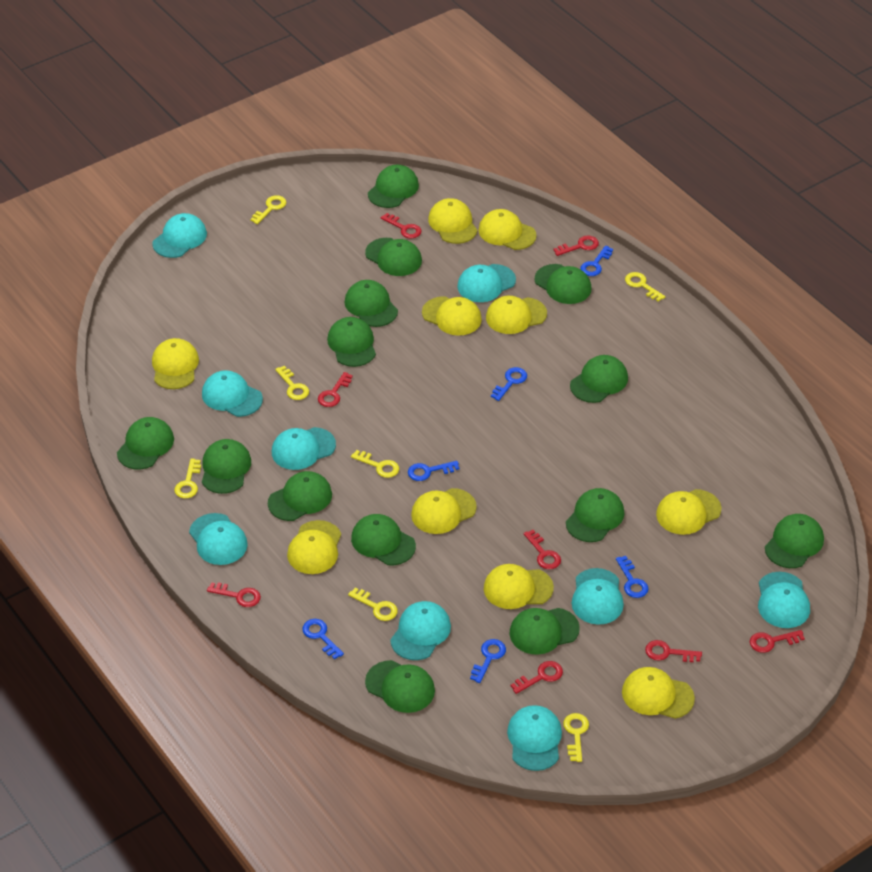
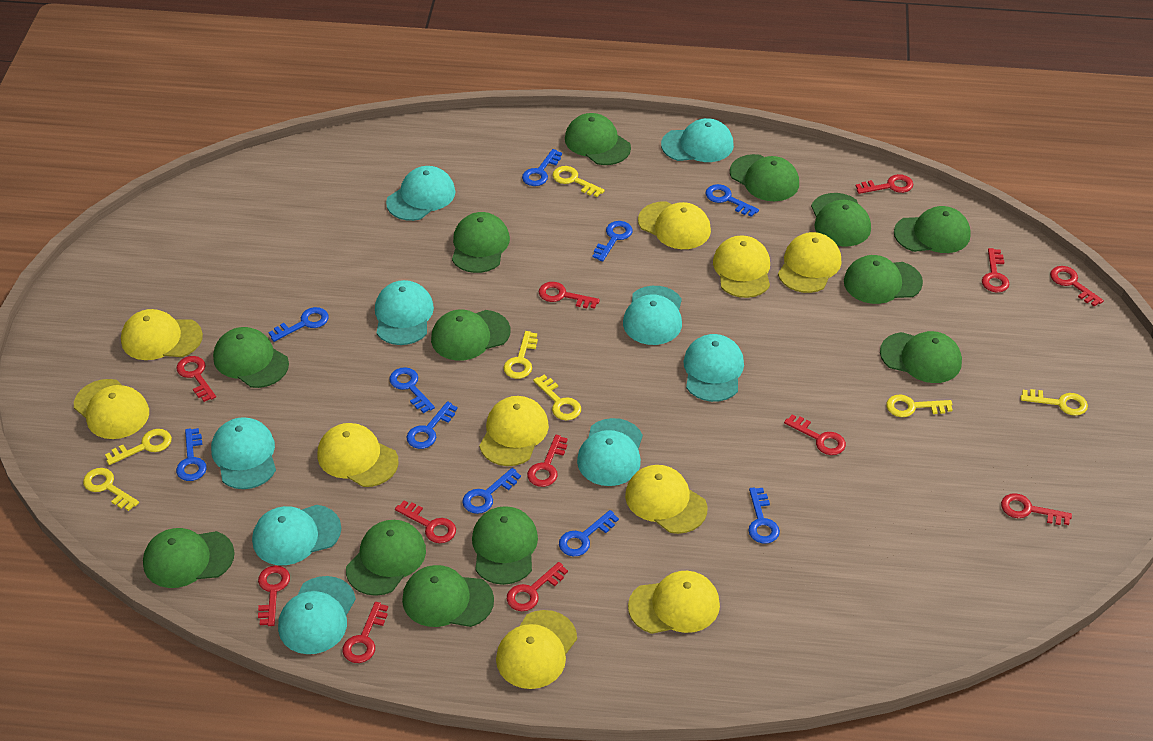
blue key: [302,619,344,659] [408,461,459,481] [470,639,506,683] [491,367,527,401] [580,246,613,276] [616,556,649,598] = 6 -> [176,428,207,481] [268,307,329,342] [389,367,435,413] [407,401,458,449] [462,468,521,514] [522,149,562,186] [559,510,619,556] [593,221,633,261] [706,184,759,217] [748,487,780,544] = 10
green cap: [117,417,174,470] [202,439,251,494] [268,471,332,521] [327,317,376,367] [344,280,398,327] [351,514,416,565] [365,238,422,276] [365,660,435,713] [368,165,419,208] [510,608,580,655] [535,264,592,304] [566,488,624,542] [570,355,628,403] [765,514,824,568] = 14 -> [143,528,235,588] [213,327,289,388] [346,520,426,596] [402,565,494,627] [431,309,511,360] [452,212,510,273] [472,506,538,585] [565,113,631,165] [730,154,799,201] [811,193,871,246] [844,255,923,304] [880,331,962,383] [894,206,971,253] = 13
red key: [207,582,261,607] [318,372,353,407] [381,213,422,238] [511,661,563,694] [524,530,561,569] [554,235,599,256] [645,640,702,662] [750,630,805,653] = 8 -> [176,356,216,402] [258,566,290,626] [343,602,388,663] [395,500,456,543] [507,562,568,611] [527,435,568,487] [539,282,600,309] [784,414,846,455] [856,174,913,194] [982,248,1010,292] [1001,493,1072,525] [1050,266,1104,306] = 12

